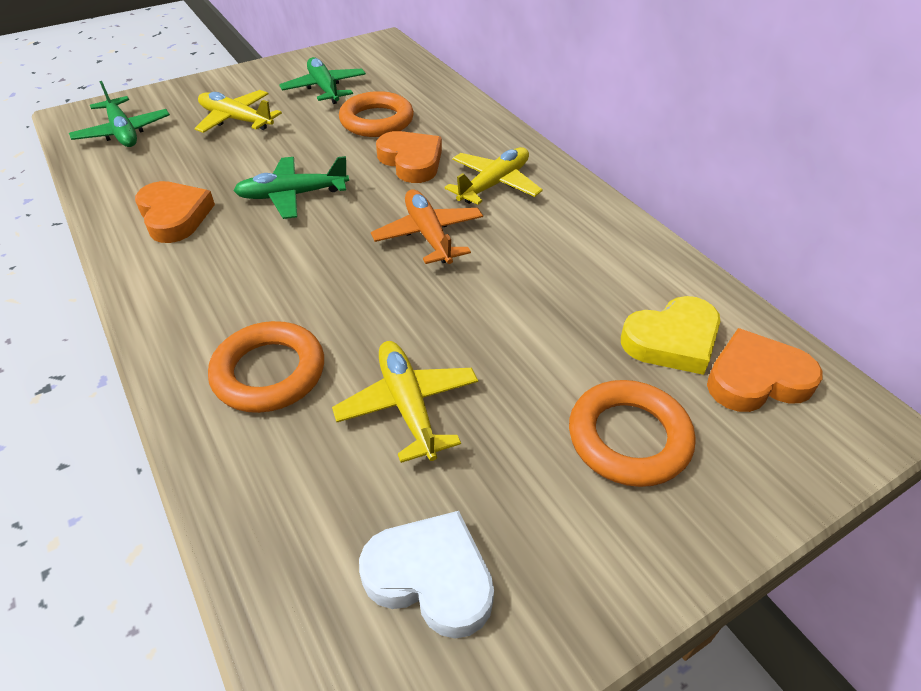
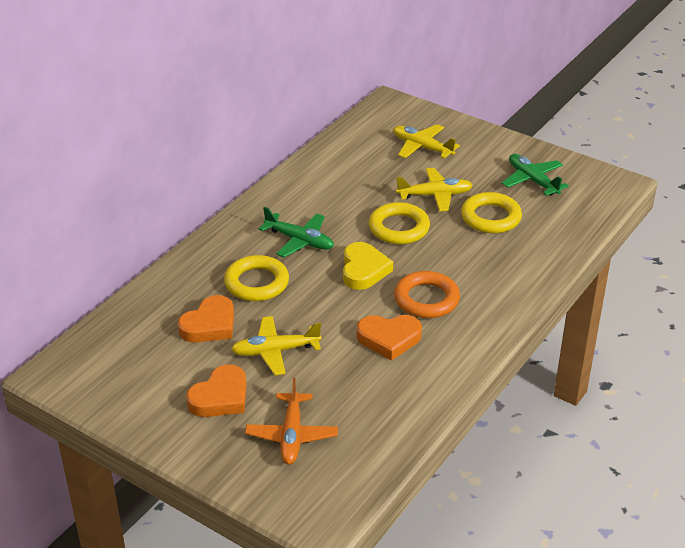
green plane: [69,81,170,147] [233,156,349,219] [279,57,366,104] = 3 -> [259,207,334,257] [502,154,569,196] = 2
orange ring: [208,321,324,413] [339,91,414,137] [569,380,696,487] = 3 -> [394,271,460,318] = 1
white heart: [359,511,494,639] = 1 -> none = 0
yellow ring: none = 0 -> [224,255,289,301] [369,202,430,244] [461,192,522,233] = 3

